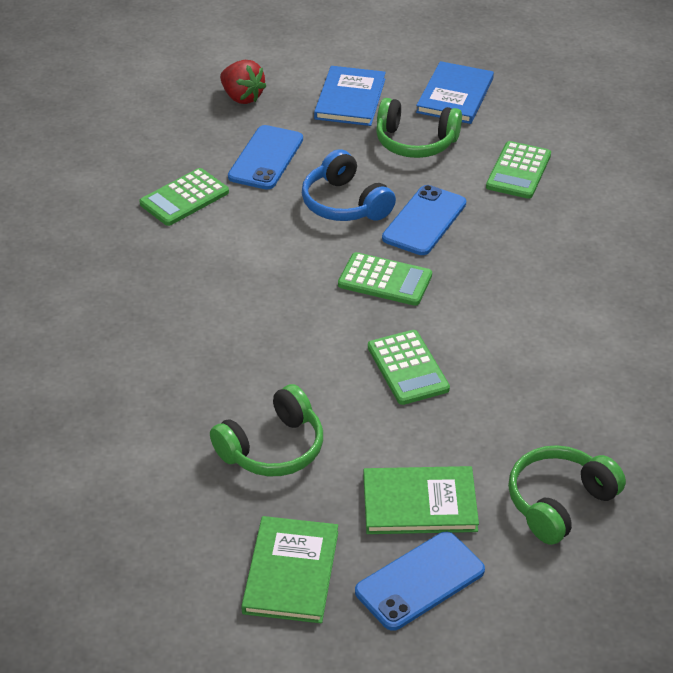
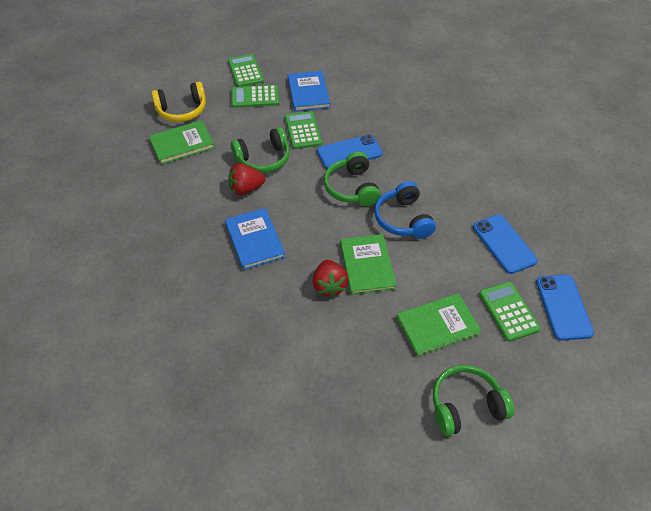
green book: [241,516,338,623] [363,466,479,534] = 2 -> [149,120,215,164] [340,234,397,295] [396,293,481,357] = 3
red strawberry: [220,60,266,104] = 1 -> [228,163,265,195] [312,260,349,297] = 2
yellow headphones: none = 0 -> [151,82,206,122] = 1

